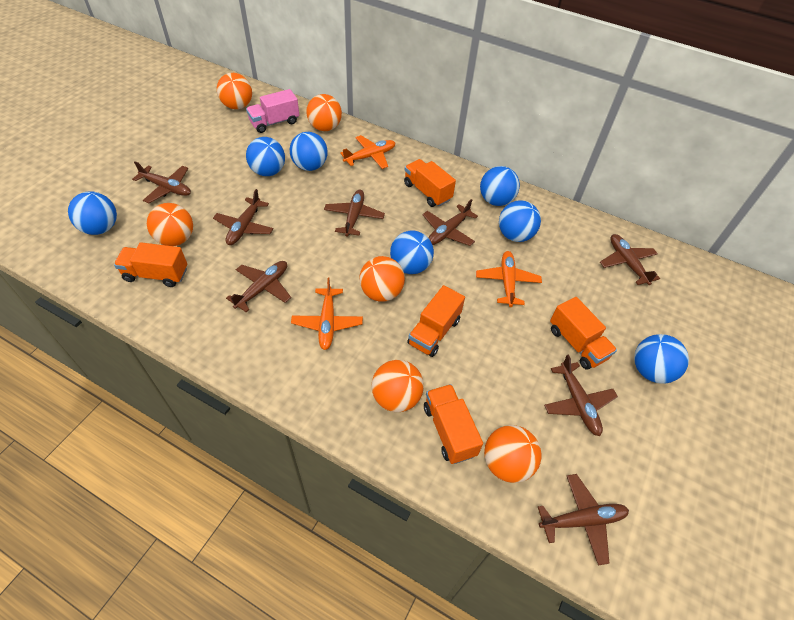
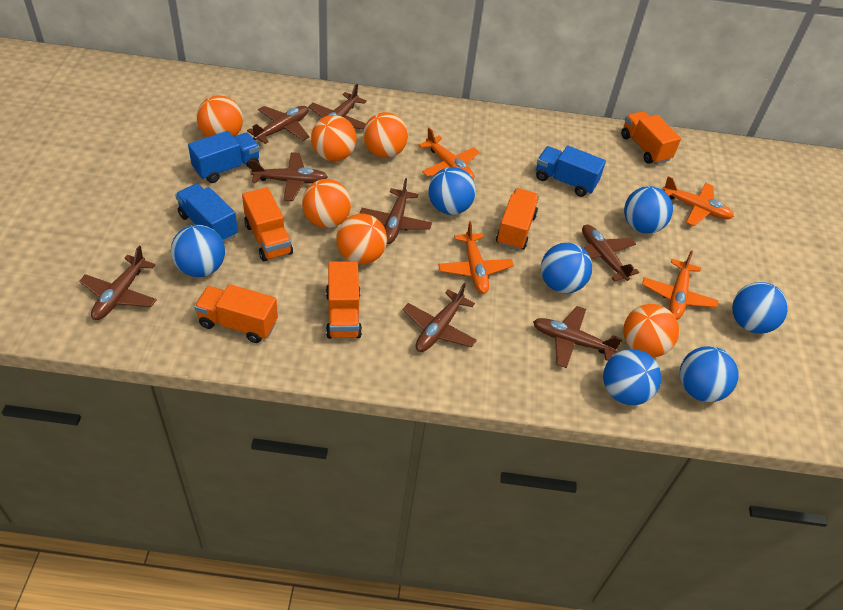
blue truck: none = 0 -> [175,184,238,243] [188,131,260,183] [536,145,606,197] = 3
orange plane: [291,278,363,350] [340,135,395,169] [476,251,542,307] = 3 -> [418,127,479,180] [438,221,514,294] [642,250,719,320] [662,176,734,226] = 4
pink truck: [246,89,299,133] = 1 -> none = 0

